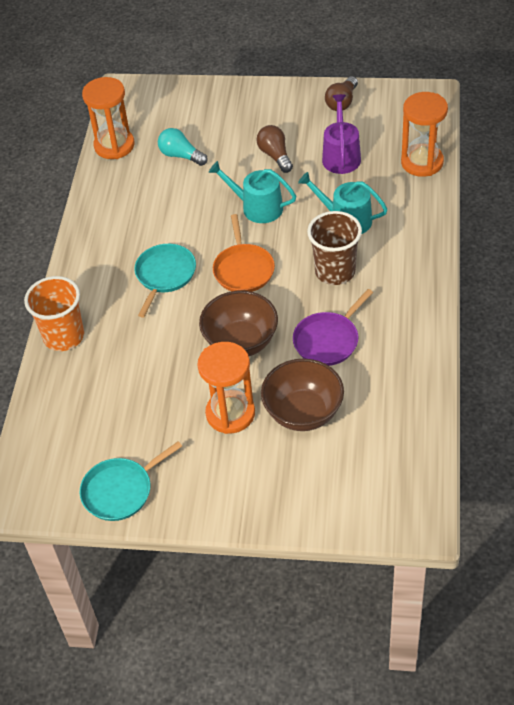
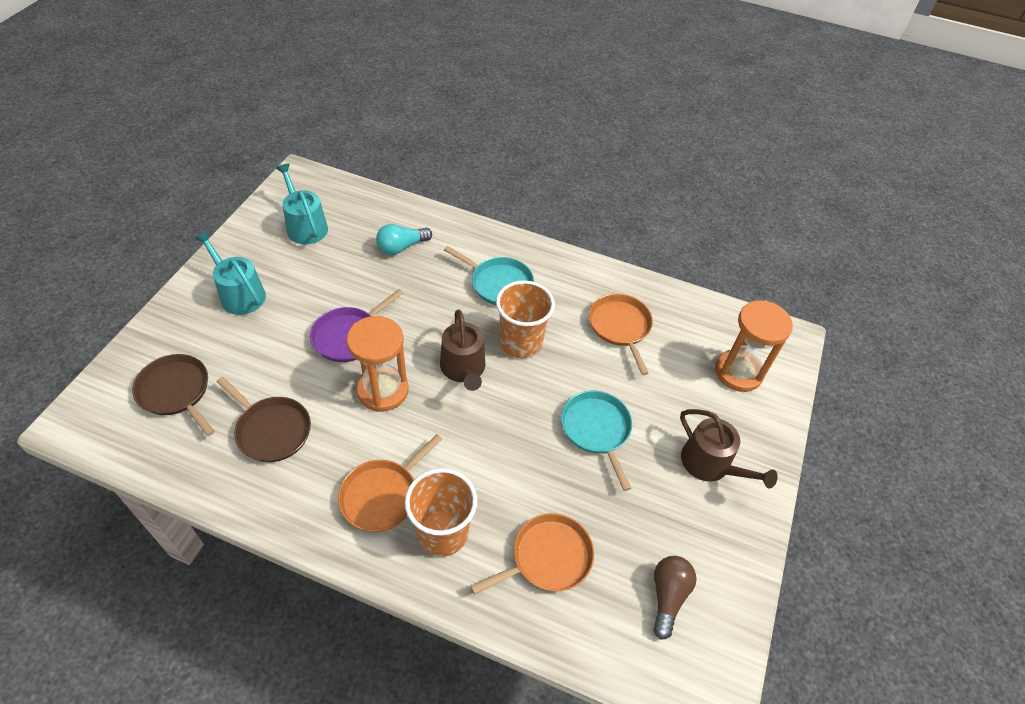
brown bowl: [199,291,278,356] [261,359,344,431] = 2 -> none = 0
brown cup: [307,211,362,285] = 1 -> none = 0
brown light bulb: [256,125,293,173] [325,76,358,111] = 2 -> [653,556,697,640] = 1
brown pan: none = 0 -> [132,354,215,436] [217,377,311,462] = 2
brown watering can: none = 0 -> [440,309,486,391] [680,409,778,488] = 2
orange cup: [24,276,84,351] = 1 -> [405,468,477,557] [496,280,555,358] = 2
orange hourglass: [82,77,134,159] [197,342,255,434] [401,92,448,177] = 3 -> [347,316,409,412] [715,300,793,392] = 2
orange pan: [213,214,275,292] = 1 -> [338,434,442,532] [471,513,594,594] [589,294,653,375] = 3
purple watering can: [322,94,361,174] = 1 -> none = 0

